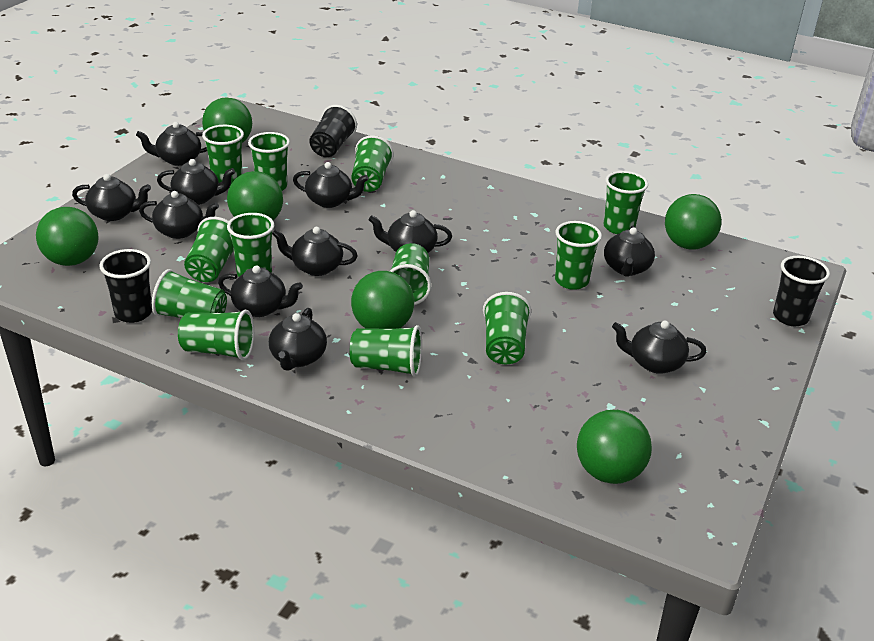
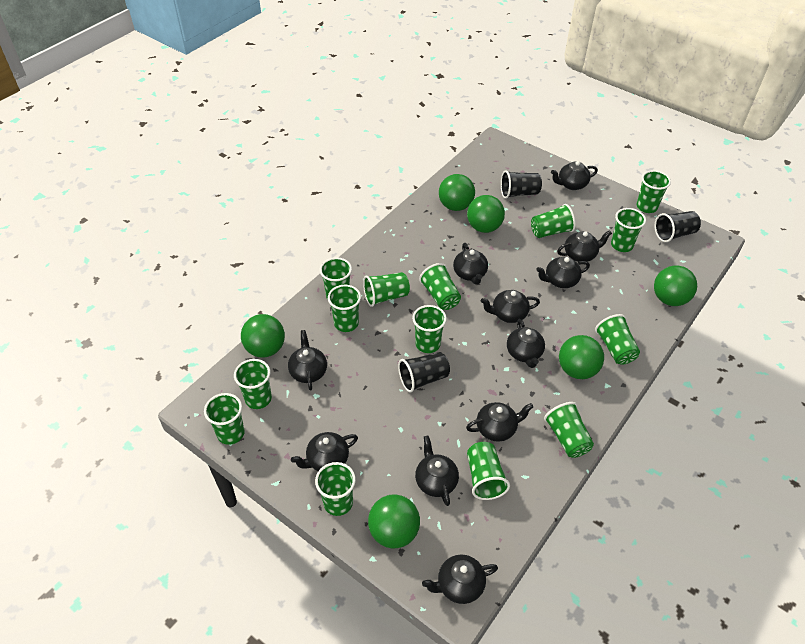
green cup: [152,269,227,318] [178,310,254,360] [184,217,234,282] [202,125,244,186] [227,213,274,277] [248,132,290,191] [350,325,422,377] [351,135,394,192] [390,243,431,305] [483,292,532,364] [555,221,602,290] [604,171,648,234] = 12 -> [204,393,245,445] [234,359,272,409] [315,462,356,516] [320,257,352,300] [328,285,361,332] [363,272,410,307] [412,305,447,353] [419,263,461,310] [467,442,510,500] [531,204,576,238] [544,402,594,458] [595,314,640,365] [611,208,646,252] [636,170,671,213] = 14

